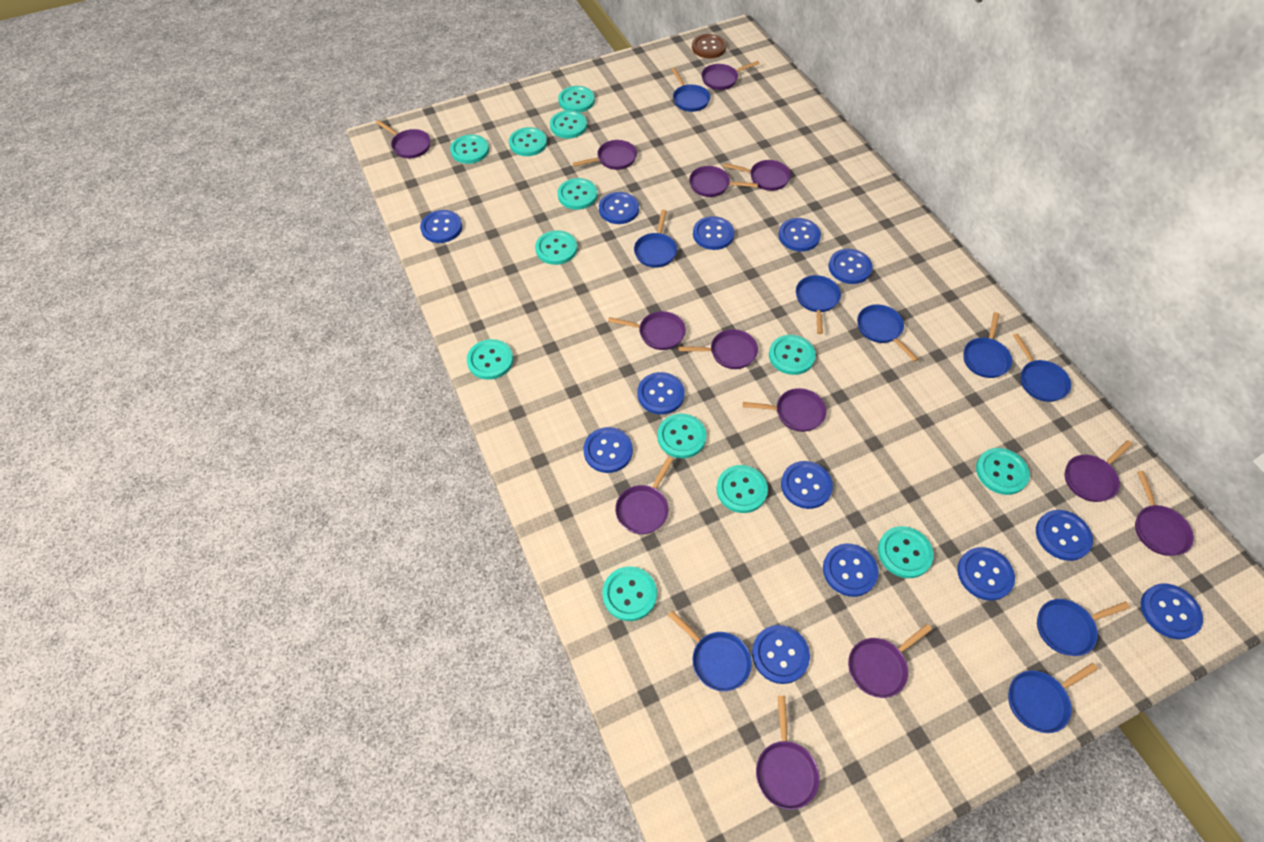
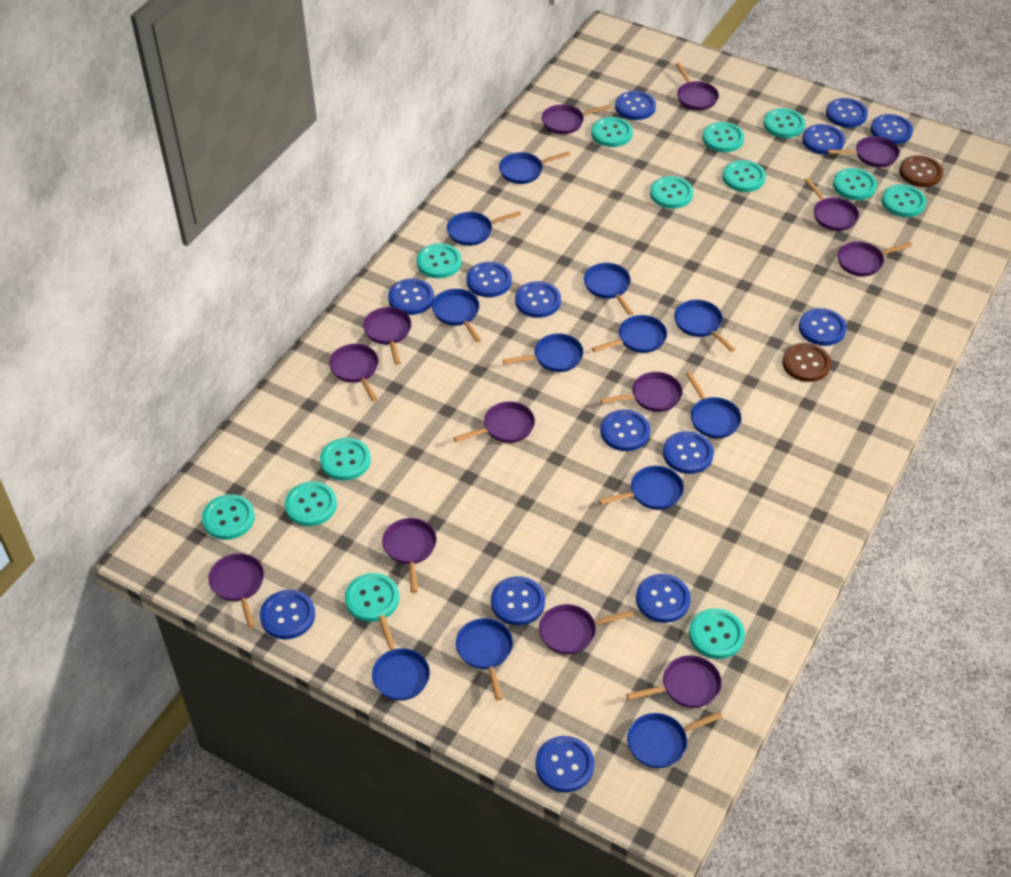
blue button: [420,210,462,243] [583,427,633,473] [599,192,639,224] [638,372,685,415] [693,216,734,250] [752,625,810,684] [779,218,821,252] [781,461,833,509] [823,544,879,597] [829,249,872,284] [958,547,1015,601] [1036,510,1093,561] [1141,584,1203,639] = 13 -> [260,590,315,639] [388,279,434,315] [467,262,512,297] [491,576,545,625] [515,281,561,318] [536,736,594,792] [600,409,650,451] [615,91,656,120] [636,574,691,623] [663,431,714,474] [799,308,847,346] [802,124,845,155] [826,98,868,128] [871,114,913,144] = 14
blue pan: [634,210,677,268] [668,610,752,691] [671,68,710,112] [796,275,841,334] [857,304,918,362] [963,312,1012,378] [1008,663,1098,733] [1013,334,1071,402] [1037,599,1130,656] = 9 -> [372,615,430,701] [432,289,481,342] [447,211,521,246] [456,618,513,700] [499,151,570,184] [503,333,583,372] [584,263,633,315] [592,315,667,353] [599,466,684,510] [627,711,723,768] [674,300,735,352] [686,372,742,438] = 12
brown button: [692,34,726,58] = 1 -> [782,343,831,382] [899,155,943,187] = 2

